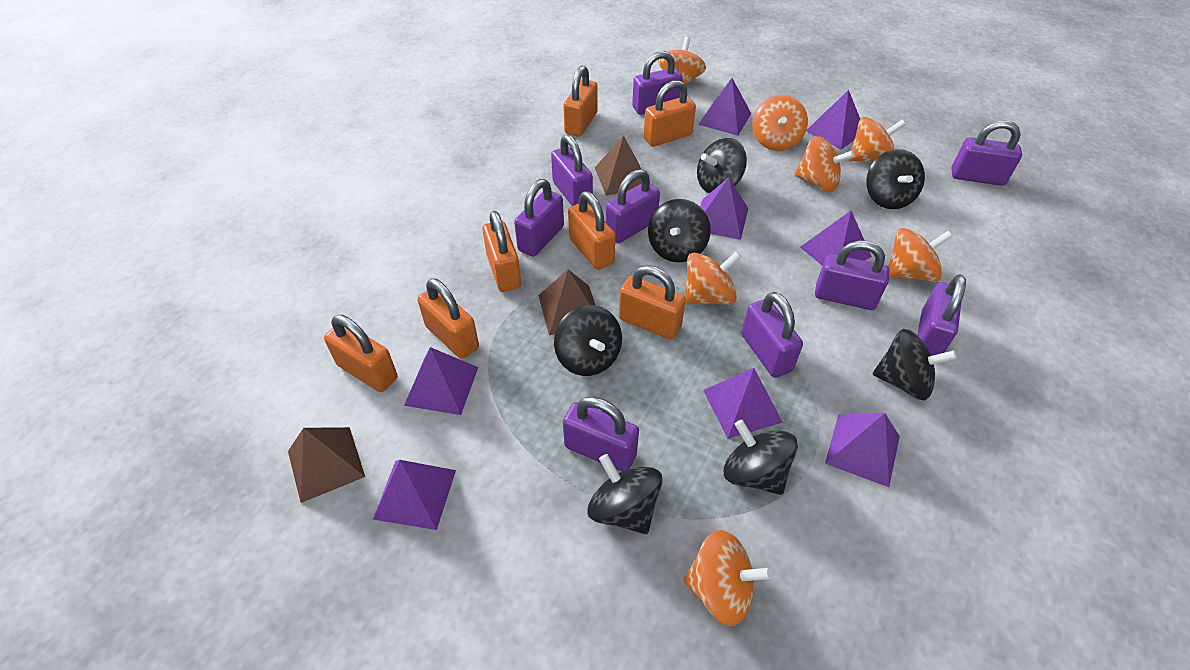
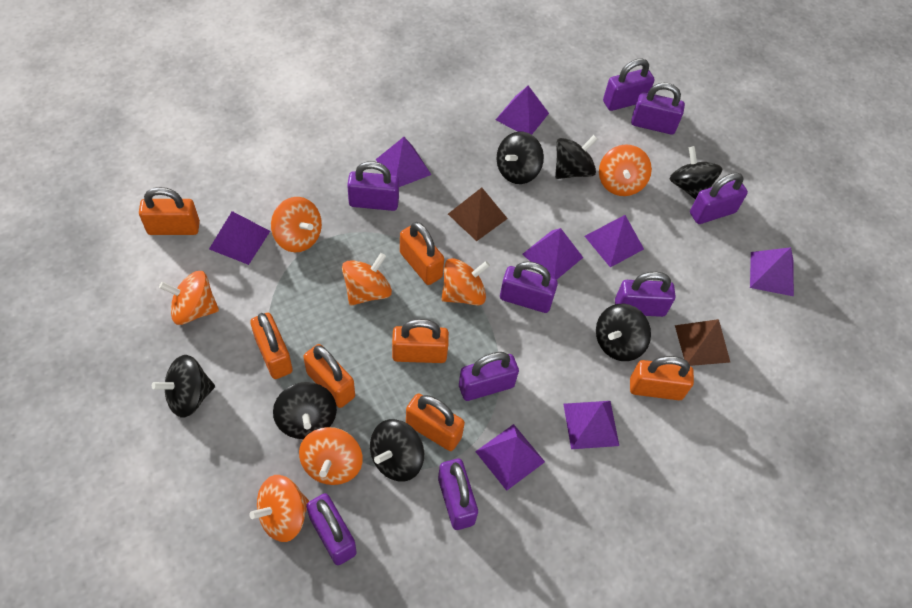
brown pyramid: [288,427,365,503] [538,269,596,335] [595,136,642,196] = 3 -> [448,188,508,241] [675,319,730,366] = 2

